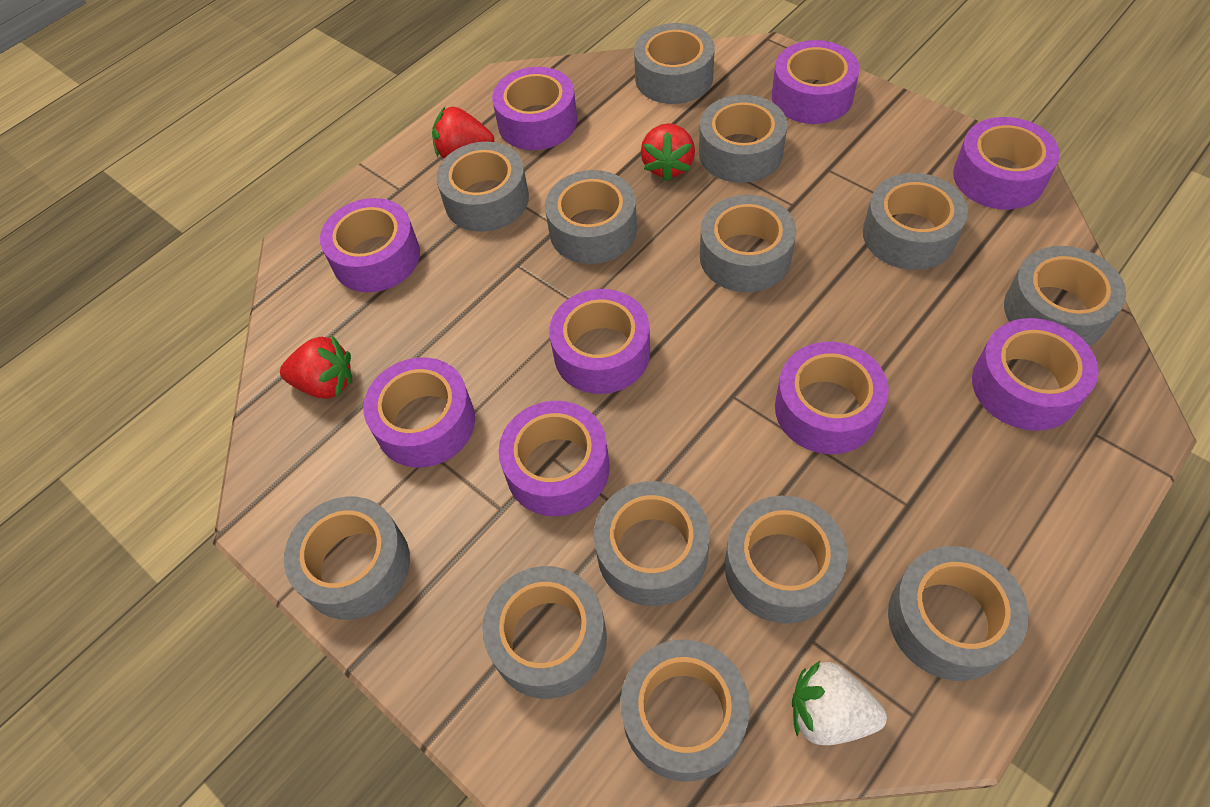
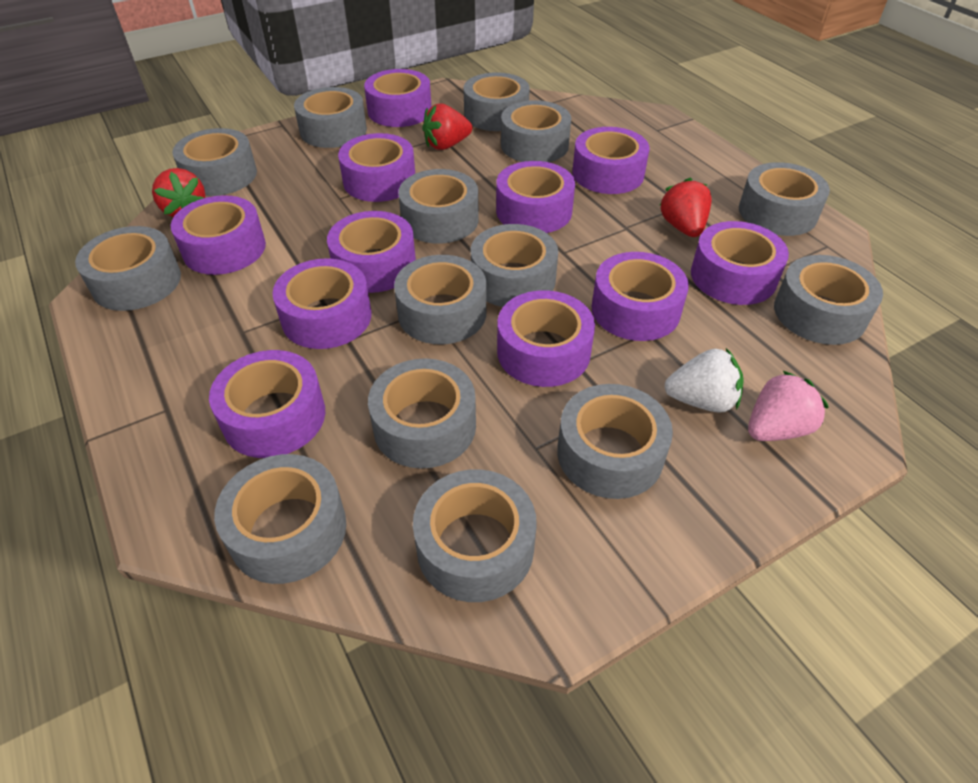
grey tape: [284,496,410,620] [436,142,529,232] [482,566,607,699] [545,170,637,264] [594,481,710,606] [620,640,750,782] [634,23,715,104] [699,95,787,183] [700,195,796,292] [725,496,848,624] [863,173,968,270] [888,546,1029,681] [1004,246,1126,346] = 13 -> [75,226,181,311] [173,128,257,196] [214,454,346,584] [294,87,367,148] [368,358,476,468] [394,255,486,344] [398,169,479,244] [413,469,537,602] [463,72,530,131] [471,224,558,307] [501,100,571,162] [557,384,673,499] [739,162,830,236] [774,255,883,345] = 14
pink strawberry: none = 0 -> [748,371,829,441] = 1
purple tape: [320,198,420,292] [363,357,475,468] [492,67,577,150] [499,401,610,516] [549,289,650,394] [772,40,860,124] [775,342,889,454] [953,117,1060,210] [972,318,1099,431] = 9 -> [171,195,266,275] [209,350,325,458] [272,258,371,349] [327,211,416,293] [338,133,415,202] [364,69,432,127] [496,161,575,233] [497,290,595,387] [572,127,649,194] [592,252,689,341] [691,221,789,305] = 11

